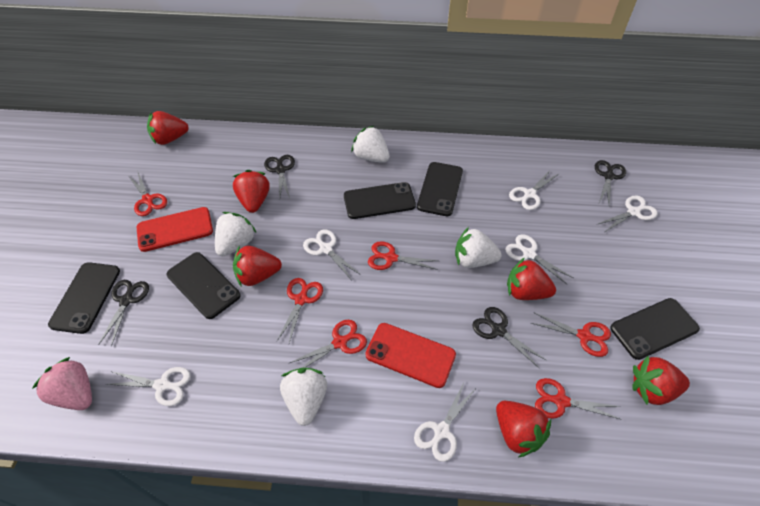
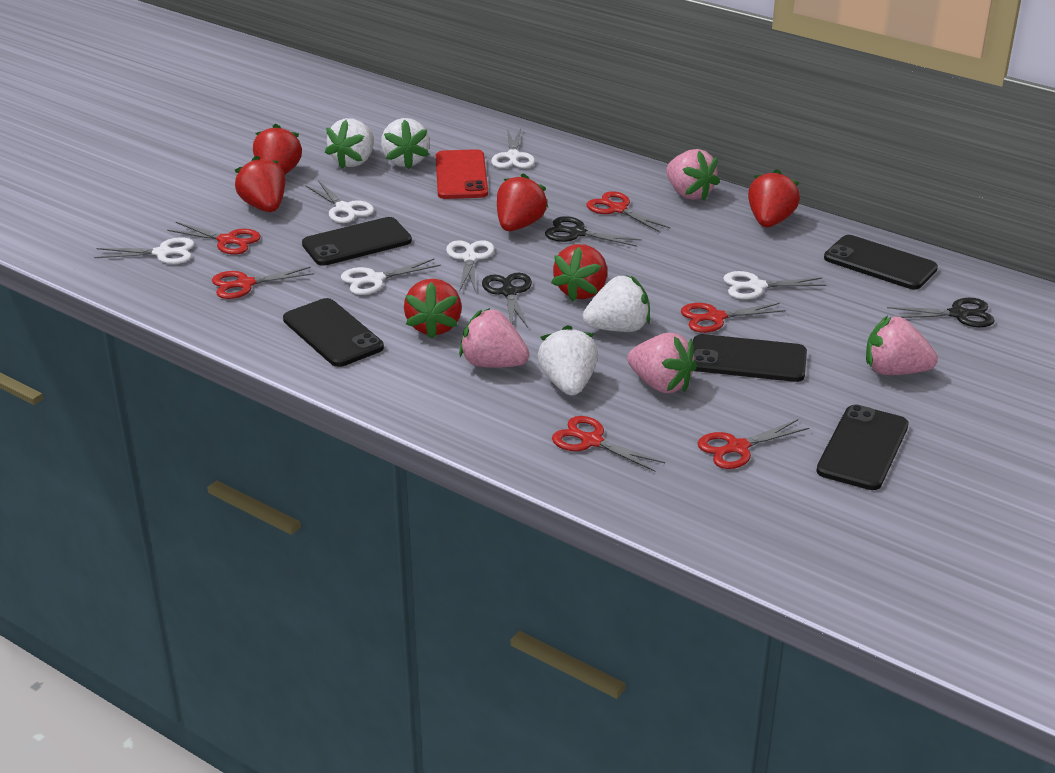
black scissors: [98,280,149,347] [264,155,295,198] [472,307,547,369] [595,160,626,206] = 4 -> [482,273,532,328] [545,216,642,247] [887,298,995,327] = 3
pink strawberry: [32,357,92,410] = 1 -> [459,308,529,368] [627,333,697,393] [666,149,720,200] [866,316,938,375] = 4
red phone: [137,207,213,252] [365,323,456,388] = 2 -> [436,149,488,199] = 1

